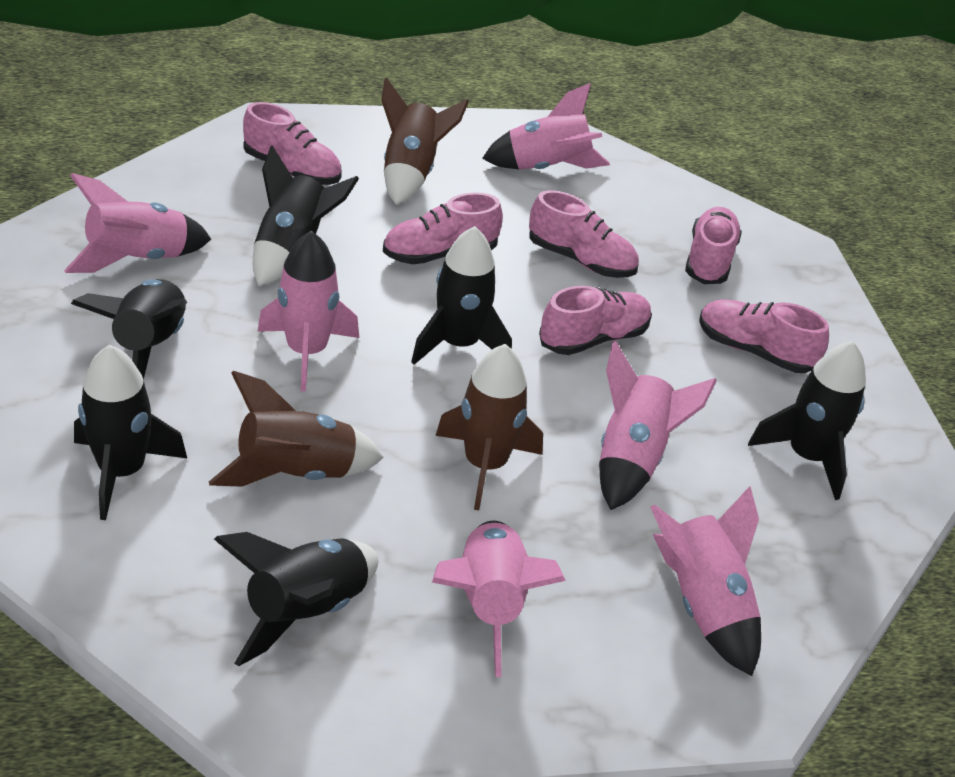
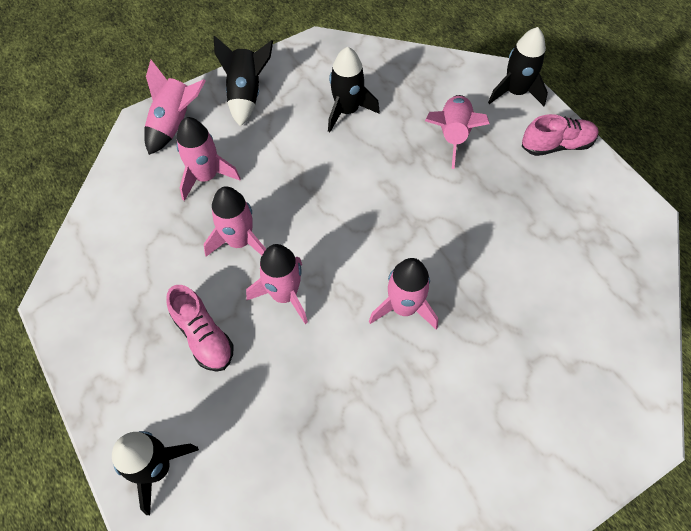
black rocket: [71,279,187,380] [74,345,187,520] [214,532,378,667] [253,145,359,286] [411,226,512,364] [748,341,866,500] = 6 -> [112,431,199,515] [213,36,273,127] [328,47,380,132] [488,27,548,106] = 4
brown rocket: [209,371,384,487] [381,78,469,205] [435,344,543,510] = 3 -> none = 0
pink shoe: [243,102,342,185] [383,192,503,264] [529,190,639,278] [539,286,652,355] [685,207,742,284] [699,299,829,373] = 6 -> [166,285,234,372] [522,114,599,156] = 2

